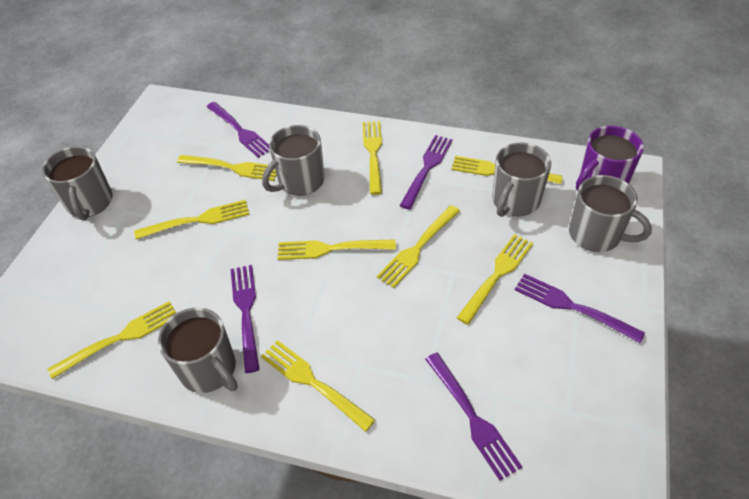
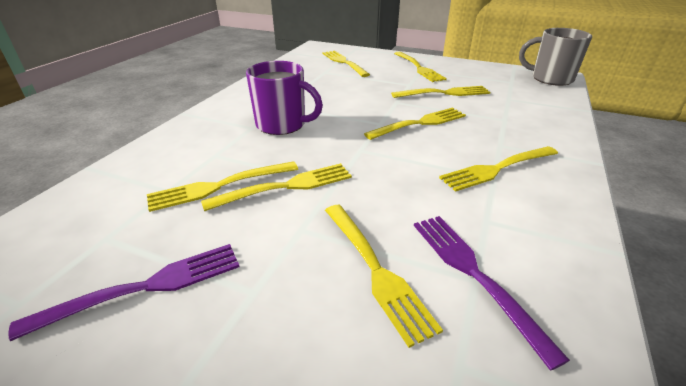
grey mug: [42,146,113,220] [158,307,238,393] [262,125,324,196] [492,143,551,217] [569,175,652,252] = 5 -> [519,28,592,86] = 1
purple fork: [207,102,269,158] [231,265,260,373] [400,135,453,210] [425,352,522,481] [515,273,645,343] = 5 -> [9,244,240,341] [414,216,570,370] = 2
yellow fork: [48,301,176,379] [134,200,250,239] [177,155,277,181] [261,340,375,432] [277,239,396,260] [362,121,382,195] [376,205,460,288] [451,156,562,184] [456,234,533,325] = 9 -> [147,161,298,212] [201,163,352,211] [322,51,370,77] [325,205,443,348] [364,108,466,140] [391,86,490,98] [394,52,447,82] [439,146,558,192] = 8

